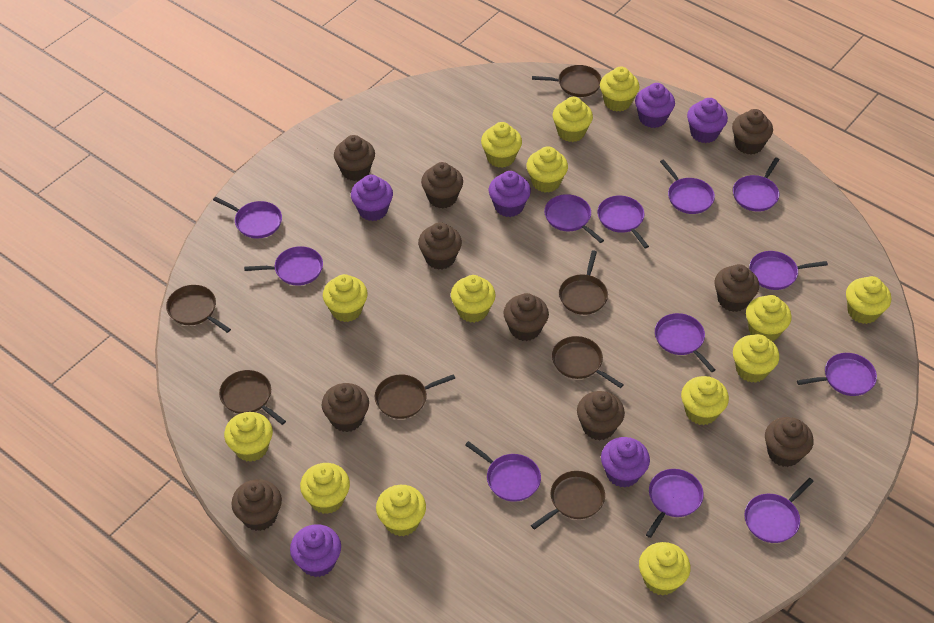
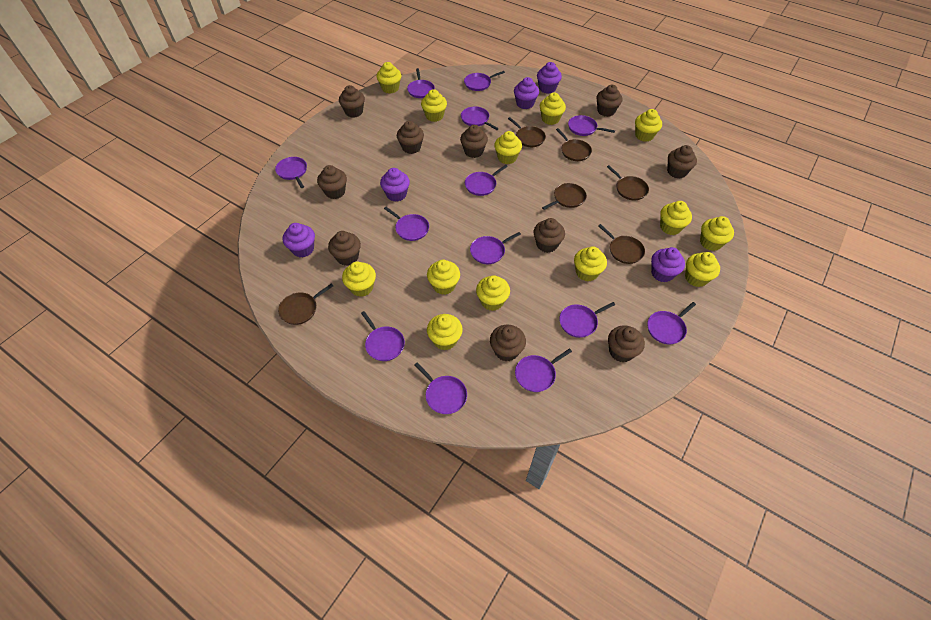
brown pan: [166,285,231,333] [219,370,286,425] [375,374,455,419] [531,471,605,530] [532,65,602,97] [552,336,624,388] [559,250,608,315] = 7 -> [278,283,333,325] [508,117,546,147] [542,183,587,210] [556,128,592,161] [598,224,645,264] [607,165,649,200] = 6
purple cupcake: [290,524,341,577] [351,175,393,221] [489,171,531,217] [601,437,650,488] [635,83,675,128] [687,98,728,143] = 6 -> [282,223,315,258] [380,168,410,202] [514,77,539,109] [537,62,562,94] [651,247,685,282] = 5
purple pan: [213,197,282,239] [244,246,323,286] [465,441,541,502] [544,194,604,243] [597,196,649,249] [646,469,704,538] [655,313,716,372] [660,159,715,214] [733,157,780,212] [744,478,814,543] [749,251,828,290] [797,353,877,396] = 12 -> [275,157,307,188] [361,311,405,361] [384,207,429,241] [407,68,435,98] [414,362,467,414] [461,106,499,130] [464,71,505,91] [465,165,508,196] [470,232,521,264] [515,348,572,392] [559,302,615,338] [568,115,615,136] [647,302,696,345] = 13
yellow cupcake: [224,412,273,462] [300,463,350,514] [323,274,368,322] [376,485,426,536] [451,275,496,323] [481,122,522,168] [526,146,568,193] [552,97,593,142] [600,67,639,112] [639,542,691,596] [681,376,729,425] [733,334,779,383] [746,295,792,341] [846,276,891,324] = 14 -> [342,262,376,297] [377,62,401,94] [421,89,447,122] [427,260,460,295] [427,314,463,350] [476,275,510,311] [494,131,522,164] [540,92,566,125] [574,246,607,281] [635,109,662,142] [660,201,692,235] [685,252,720,287] [700,216,734,251] = 13

